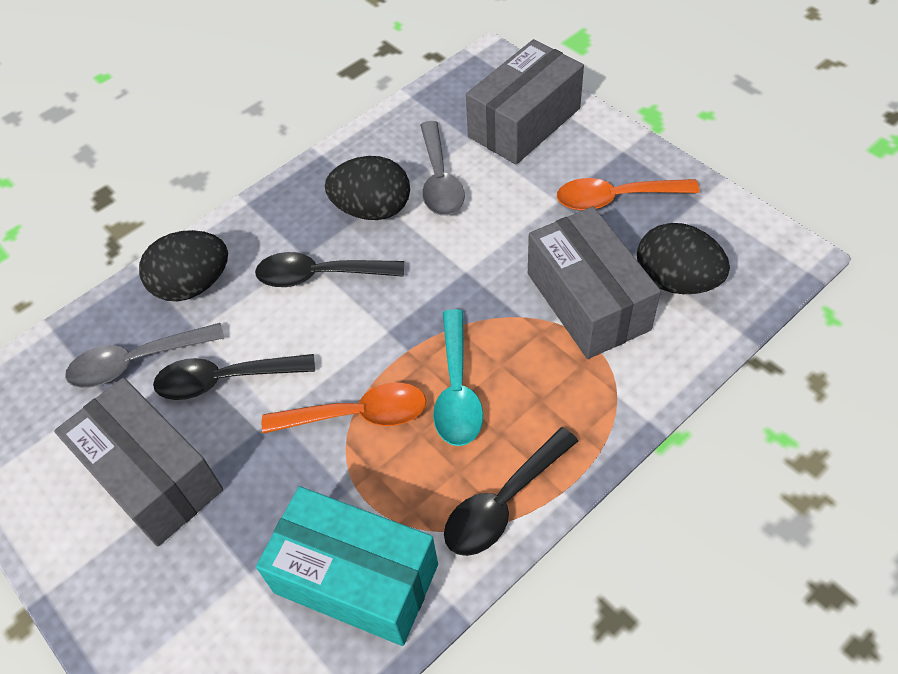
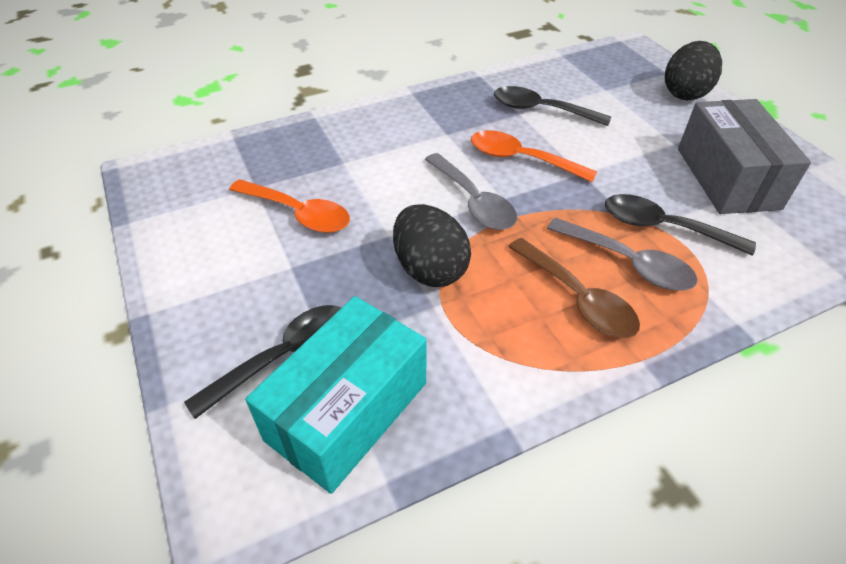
black egg: [139,230,228,301] [325,156,410,220] [637,223,730,294] = 3 -> [393,204,471,287] [665,41,722,101] = 2
brown spoon: none = 0 -> [508,238,640,338] = 1
grey box: [54,378,223,546] [466,39,584,165] [528,206,661,359] = 3 -> [678,99,811,214] = 1
turquoise spoon: [433,309,483,446] = 1 -> none = 0

